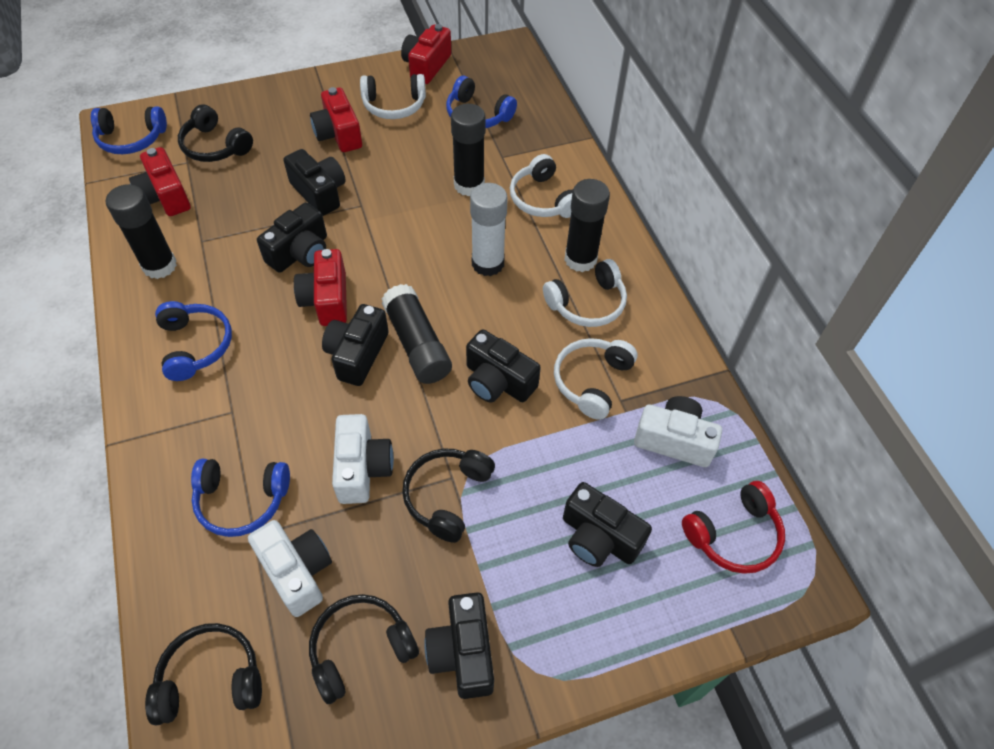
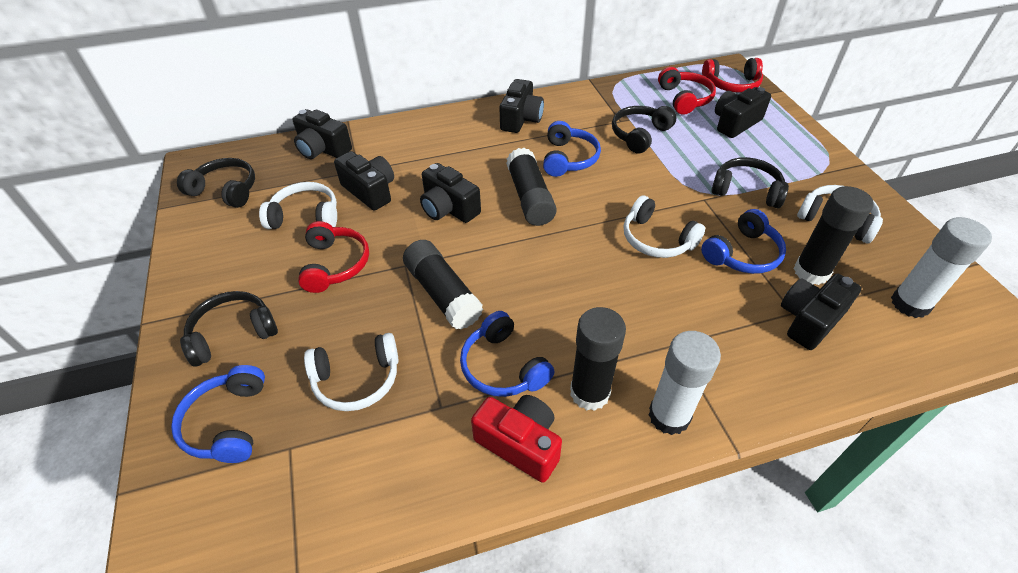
red camera: [129,147,191,216] [294,249,347,326] [310,87,362,152] [401,24,451,84] = 4 -> [471,395,562,483] = 1
red headphones: [682,481,785,574] = 1 -> [298,221,369,293] [658,67,716,115] [702,58,763,93] = 3
white camera: [248,520,332,617] [332,414,394,504] [634,396,722,467] = 3 -> none = 0
white glue stick: [470,183,508,276] = 1 -> [649,331,721,435] [891,217,992,318] = 2

